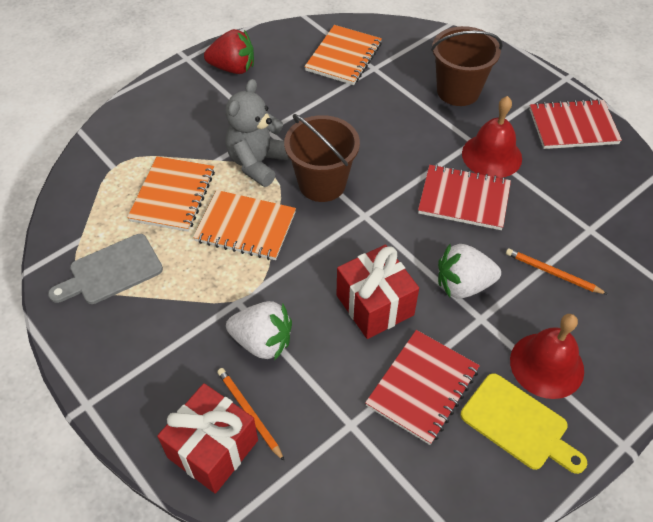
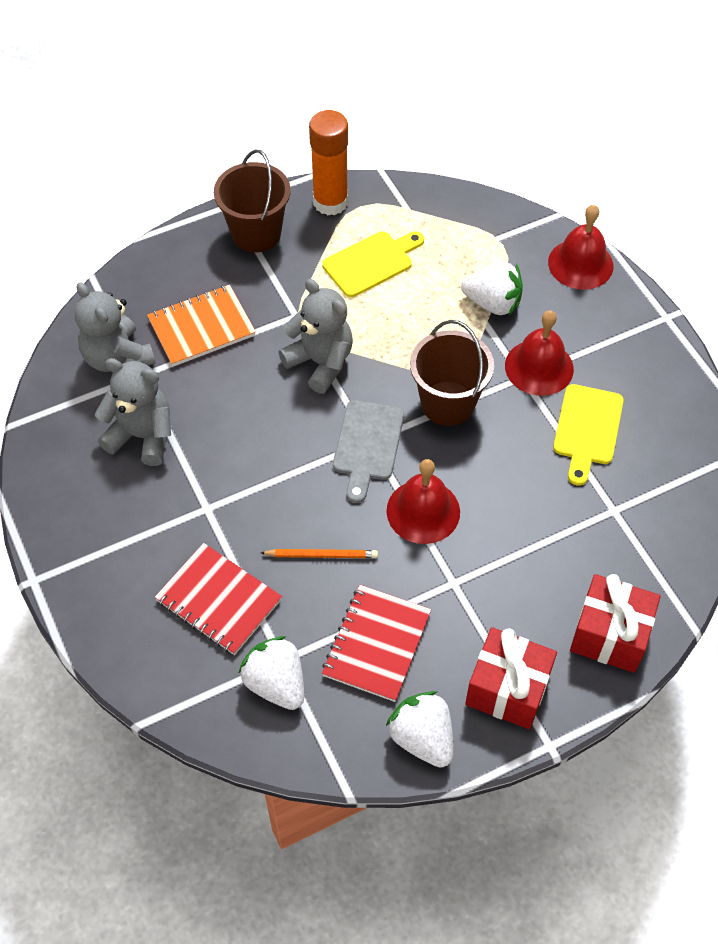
grey teddy bear: [225,79,289,187] = 1 -> [74,282,156,372] [95,358,171,466] [278,279,353,394] = 3
orange glue stick: none = 0 -> [309,110,348,215] = 1
orange notebook: [127,156,215,232] [193,190,296,260] [304,25,382,85] = 3 -> [147,285,256,366] = 1
orange pencil: [217,368,284,461] [506,248,608,295] = 2 -> [261,549,378,558] = 1
red bell: [462,96,522,178] [510,314,584,399] = 2 -> [386,459,460,544] [505,311,574,396] [548,205,613,290] = 3
red notebook: [365,330,480,445] [418,164,511,230] [529,99,622,149] = 3 -> [155,543,282,655] [322,585,431,702] = 2
red strawberry: [204,29,254,74] = 1 -> none = 0
white strawberry: [226,301,292,361] [438,244,501,299] = 2 -> [239,636,304,710] [386,691,453,768] [461,262,523,315] = 3
yellow cutting board: [461,373,587,474] = 1 -> [322,231,424,297] [553,384,623,486] = 2

